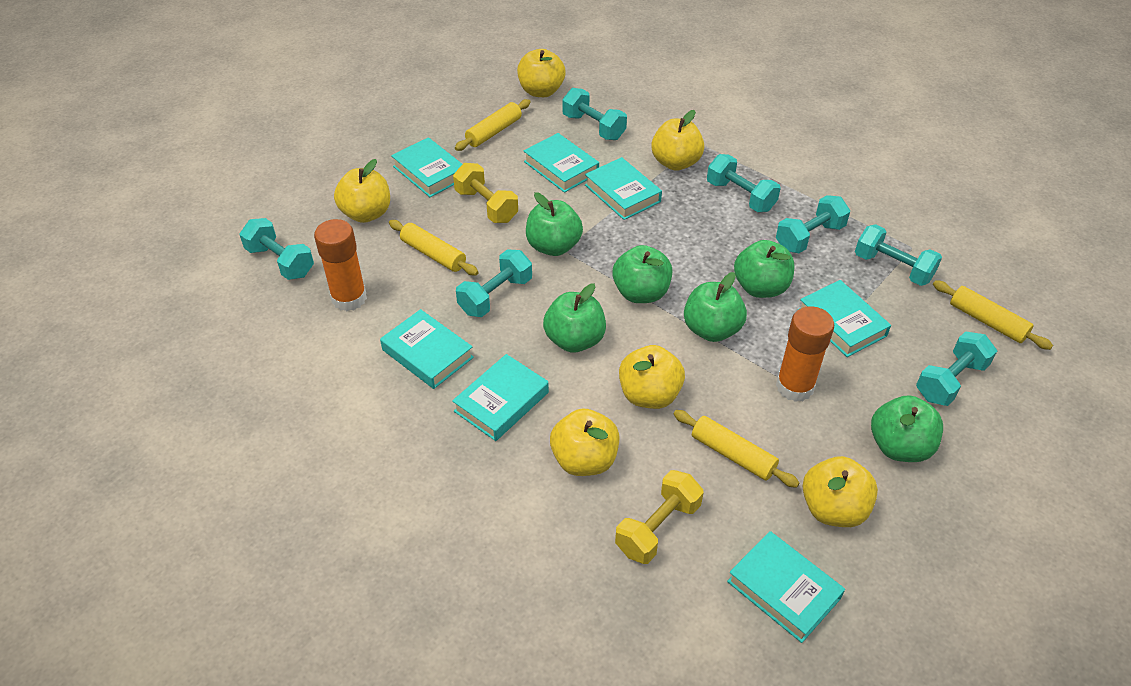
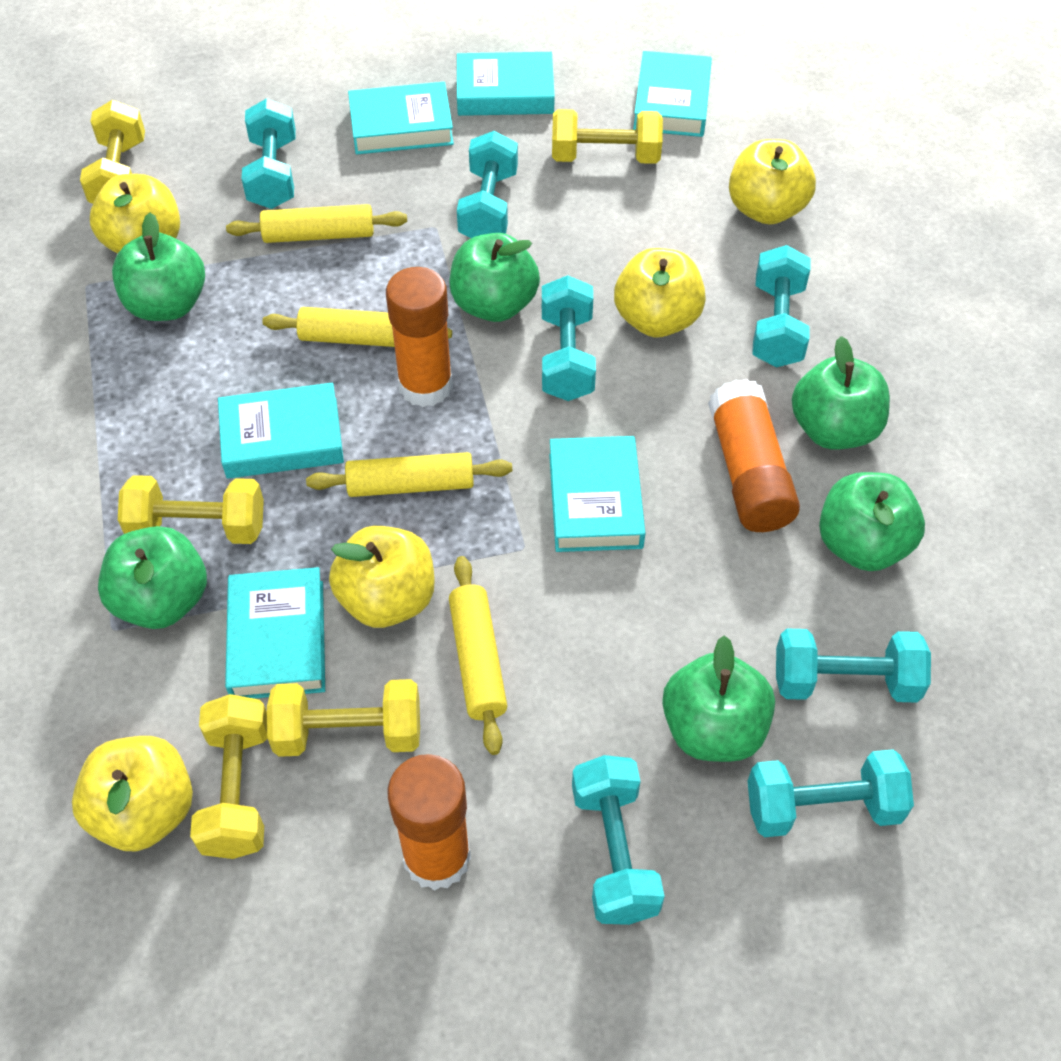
orange glue stick: [314,219,367,311] [776,306,834,402] = 2 -> [386,267,453,407] [387,754,471,891] [708,379,800,532] = 3
turquoise book: [380,309,474,389] [391,137,462,197] [452,354,549,441] [524,133,599,193] [585,157,662,220] [727,531,845,643] [798,280,891,357] = 7 -> [218,383,344,479] [225,567,325,699] [348,82,454,155] [457,52,555,116] [549,436,645,552] [633,51,712,137] = 6
yellow apple: [334,159,390,223] [517,49,565,97] [550,408,619,476] [619,345,685,409] [651,110,704,171] [803,456,878,527] = 6 -> [72,736,193,851] [90,174,180,254] [329,526,434,628] [614,248,706,337] [729,139,816,225] = 5
yellow dumbbell: [453,163,518,223] [615,470,704,564] = 2 -> [80,100,145,204] [118,475,264,544] [190,694,267,859] [267,679,420,757] [552,109,663,164] = 5

